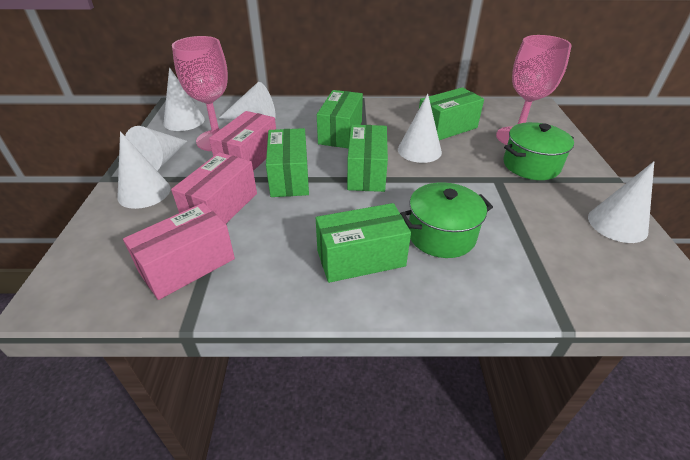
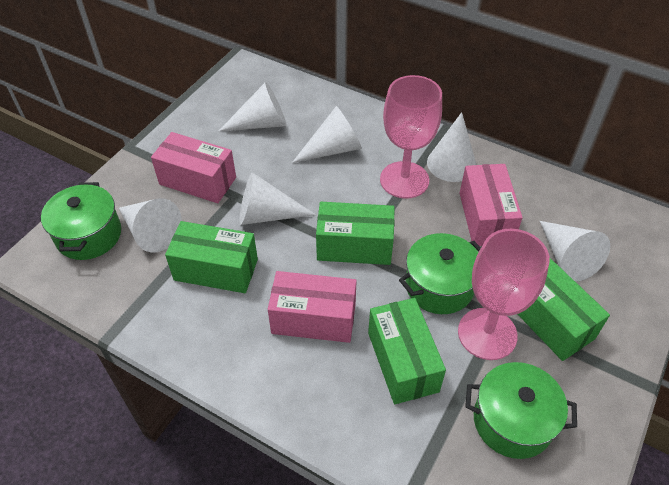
green box: [266,128,309,197] [316,203,411,283] [317,90,363,149] [347,125,388,192] [419,87,484,140] = 5 -> [165,221,258,293] [316,202,395,265] [368,298,446,404] [518,258,610,361] = 4
green pot: [400,182,493,258] [503,122,574,180] = 2 -> [41,182,121,260] [399,233,481,314] [465,362,577,459] = 3

